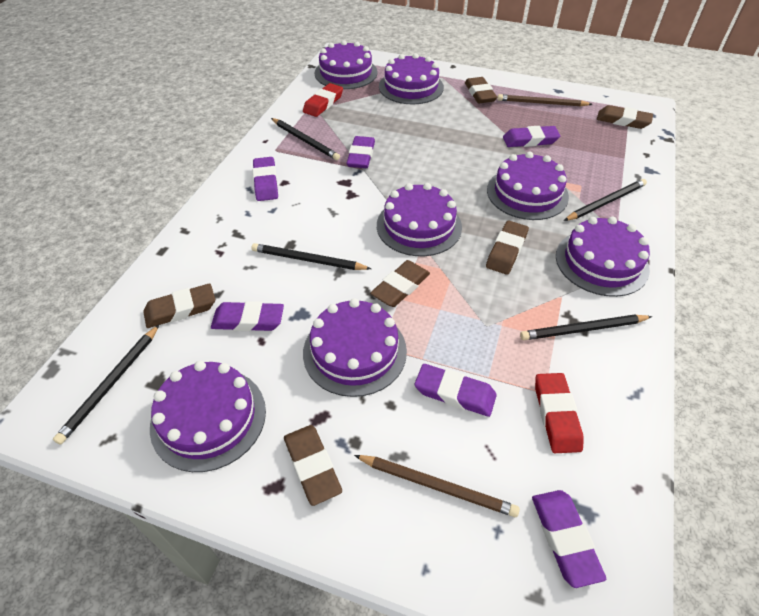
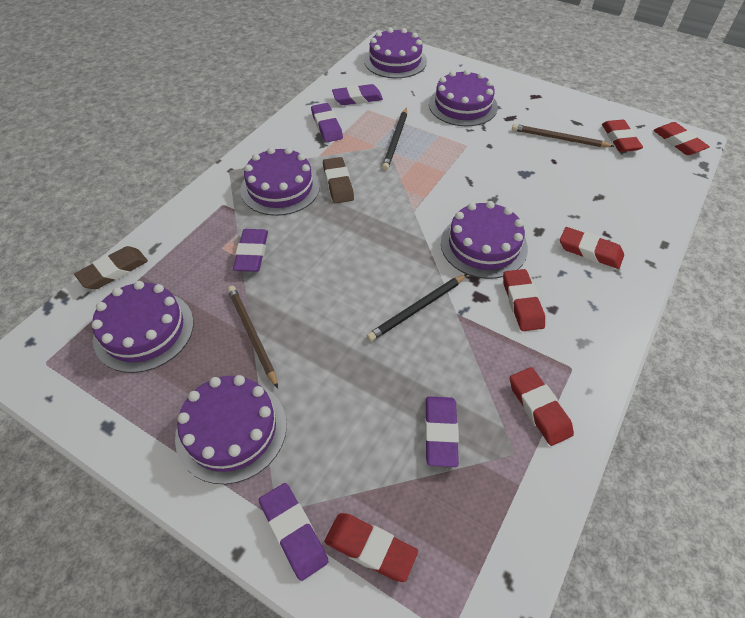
black pencil: [53,325,159,445] [251,243,371,270] [271,118,340,160] [520,314,652,340] [564,179,647,221] = 5 -> [367,274,467,342] [382,108,407,170] = 2
brown eraser: [143,284,215,328] [284,425,342,506] [370,260,430,307] [465,77,497,103] [486,221,529,275] [597,105,653,129] = 6 -> [74,246,148,289] [323,157,354,204] = 2
purple cake: [150,361,266,472] [303,298,407,397] [315,40,377,89] [377,183,462,256] [379,53,444,104] [487,152,569,220] [556,217,650,297] = 7 -> [92,281,194,373] [175,375,287,484] [240,147,320,216] [364,28,427,78] [429,69,498,126] [441,201,528,279] = 6
purple eraser: [211,301,284,331] [253,157,278,201] [346,136,375,168] [415,364,497,417] [503,126,560,147] [532,490,606,588] = 6 -> [233,229,268,272] [259,483,329,581] [311,103,343,142] [332,84,383,105] [425,396,459,467] = 5
red eraser: [303,83,343,117] [535,373,584,453] = 2 -> [324,513,418,582] [503,269,545,331] [510,367,574,446] [560,227,624,269] [602,120,643,152] [654,122,710,155] = 6

